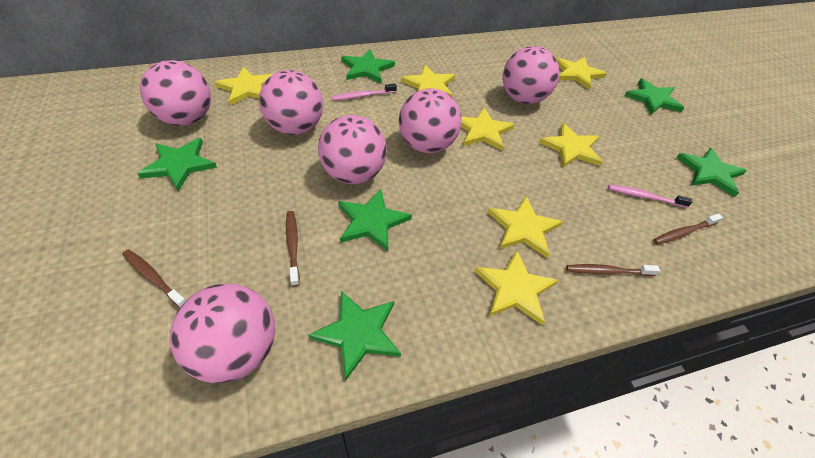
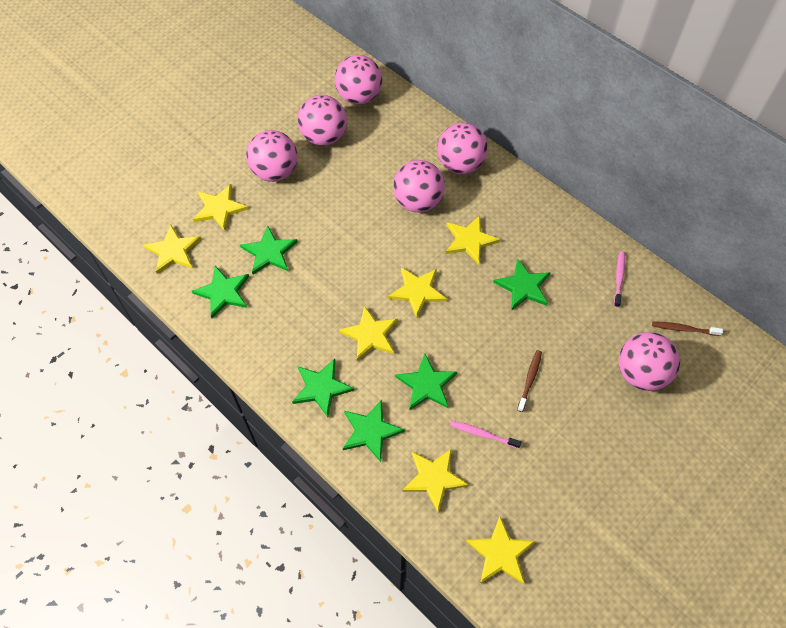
brown toothbrush: [122,249,186,308] [286,211,300,287] [566,264,660,276] [653,214,723,245] = 4 -> [517,350,542,412] [652,321,723,336] = 2

